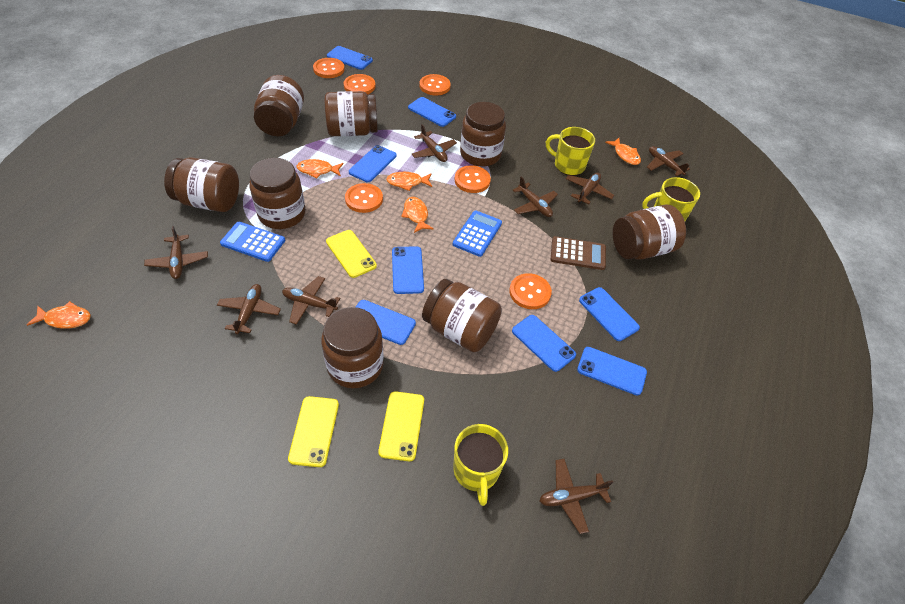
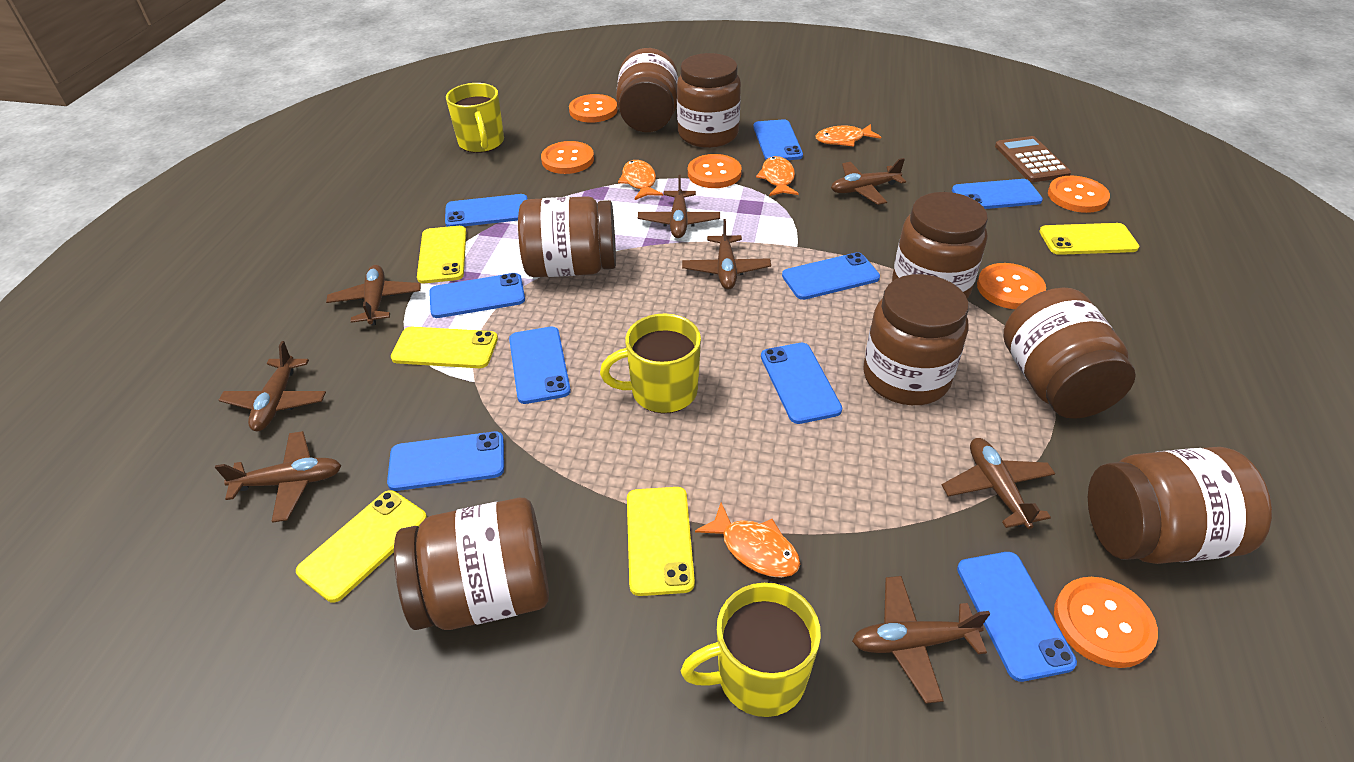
blue calculator: [220,222,285,262] [453,211,502,257] = 2 -> none = 0
blue phone: [327,46,373,70] [349,145,396,182] [356,300,416,345] [392,246,424,294] [408,97,456,127] [512,315,576,372] [577,347,647,395] [579,287,640,341] = 8 -> [387,431,504,491] [429,273,525,318] [445,194,527,227] [509,327,571,404] [753,119,803,160] [761,343,842,424] [782,252,880,300] [952,179,1043,209] [957,552,1077,682] = 9
orange fish: [27,301,91,329] [297,159,343,179] [386,172,432,191] [401,197,434,233] [605,138,641,165] = 5 -> [618,160,663,200] [695,503,800,578] [756,156,799,196] [815,124,881,147] = 4
yellow phone: [288,396,339,467] [326,230,377,278] [378,391,424,461] = 3 -> [296,490,427,602] [391,327,498,368] [417,226,466,283] [627,487,695,596] [1039,223,1139,255] = 5

